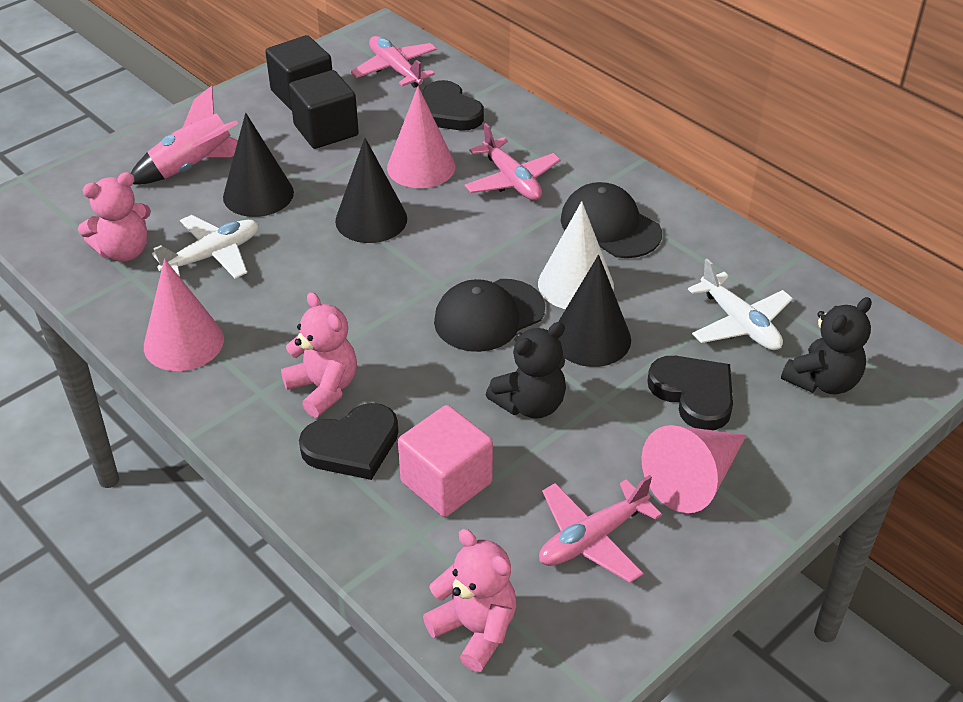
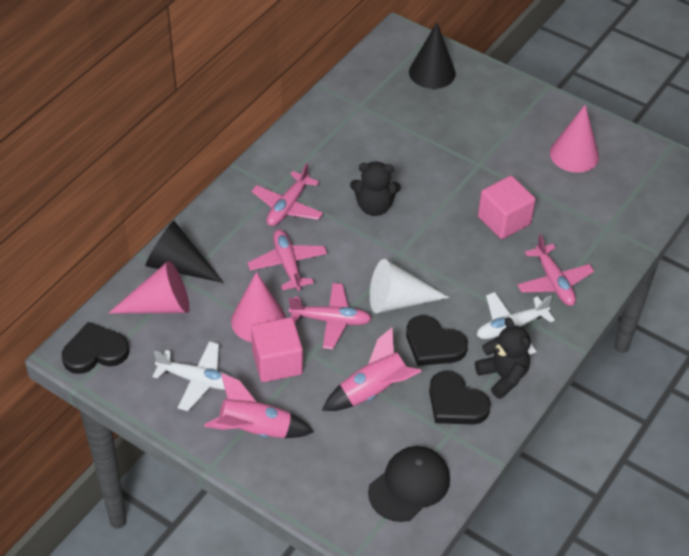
black cap: [434,279,545,352] [561,182,662,258] = 2 -> [368,446,450,522] = 1
black cone: [223,113,294,217] [335,138,407,243] [558,255,631,367] = 3 -> [145,221,224,283] [409,23,456,89] = 2
black cube: [265,35,332,111] [289,70,359,149] = 2 -> none = 0
pink cube: [398,405,493,517] = 1 -> [251,317,303,382] [478,176,536,239] = 2
pink plane: [350,36,437,88] [464,123,561,201] [539,475,662,583] = 3 -> [247,229,327,291] [252,163,323,226] [289,283,372,349] [517,234,594,306] = 4
pink rocket: [131,86,238,185] = 1 -> [204,373,314,438] [322,328,422,411] = 2
pink teddy bear: [78,172,151,262] [281,292,357,418] [423,529,517,672] = 3 -> none = 0

